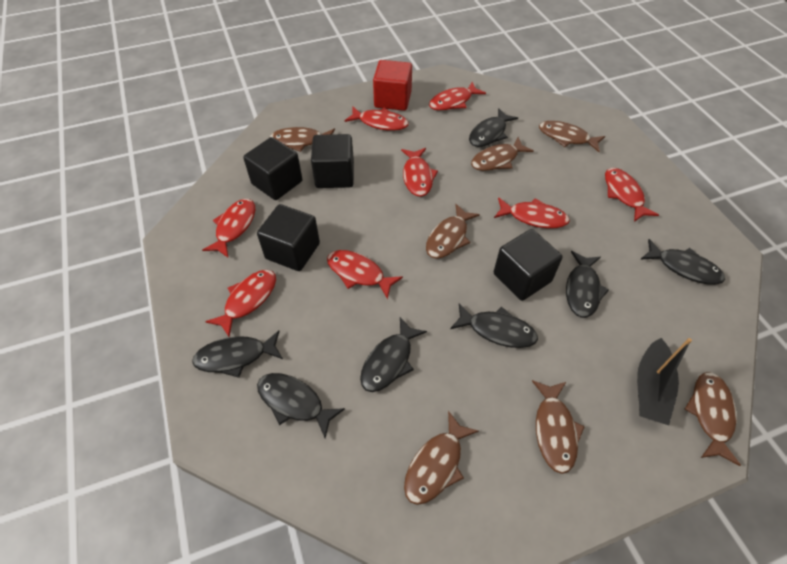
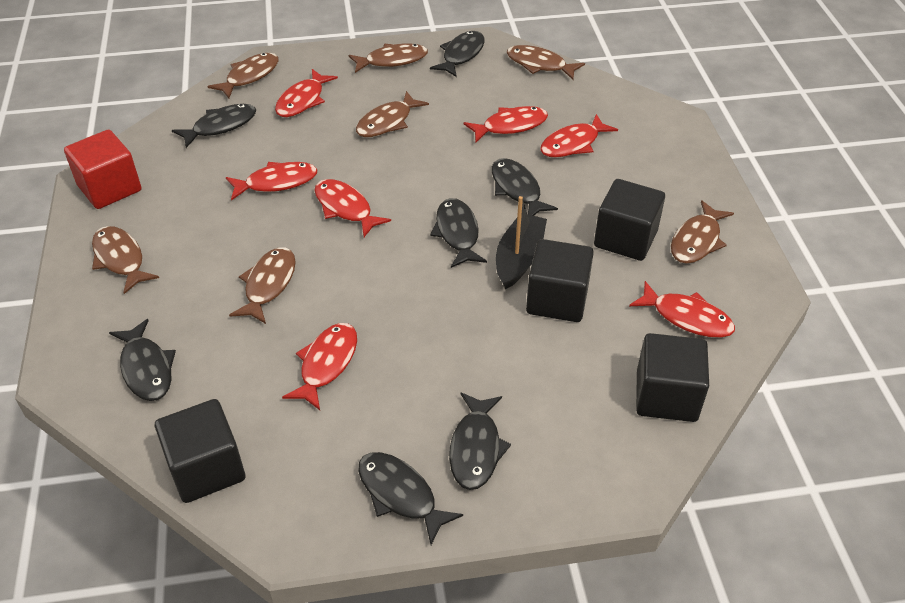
red fish: [202,199,255,257] [205,270,276,337] [327,250,403,299] [345,106,409,131] [401,148,438,197] [429,82,486,111] [494,197,570,228] [605,168,659,222] = 8 -> [226,162,318,200] [275,69,338,117] [282,323,357,410] [314,179,391,237] [463,106,548,142] [540,114,618,158] [629,281,735,338] = 7

